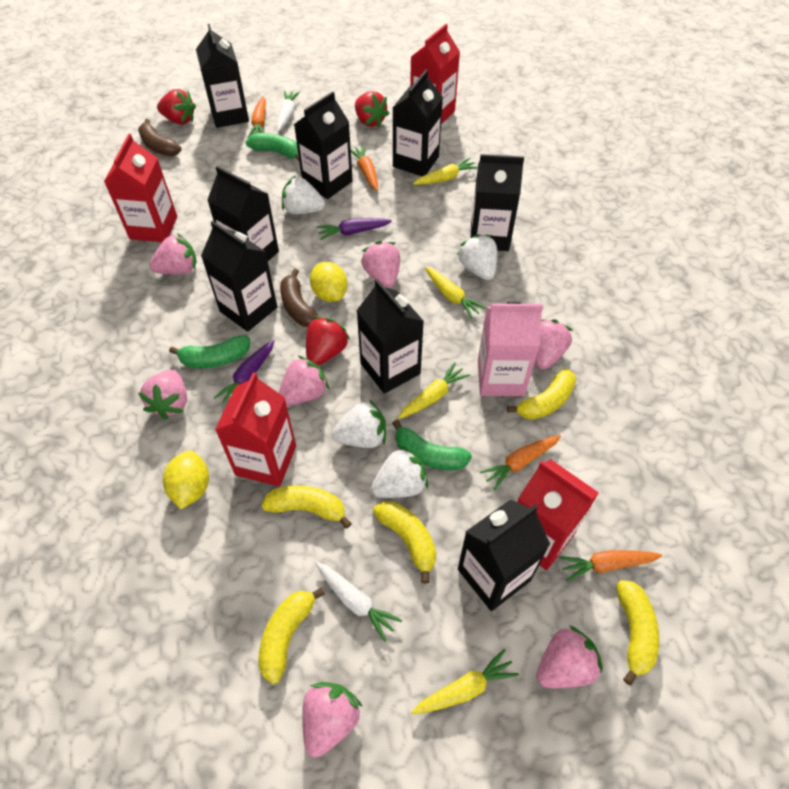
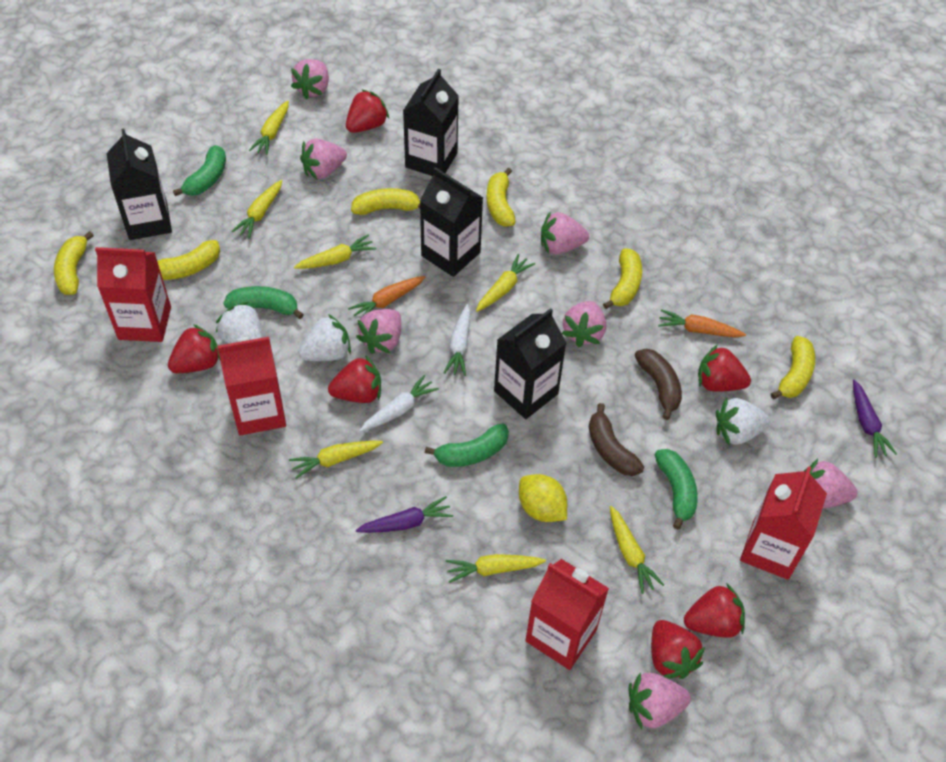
black carton: [196,24,249,128] [201,221,277,332] [207,166,279,261] [294,91,353,199] [357,279,424,394] [393,70,443,176] [458,499,550,611] [471,154,524,251] = 8 -> [107,129,172,240] [403,69,459,176] [420,167,483,277] [494,308,566,419] = 4
green banana: [169,335,250,368] [246,133,299,161] [392,420,472,470] = 3 -> [173,145,226,196] [223,286,304,319] [425,424,509,467] [654,449,698,530] = 4
orange carrot: [248,97,266,138] [351,145,378,191] [480,435,561,490] [559,550,662,582] = 4 -> [348,276,425,317] [658,309,746,338] = 2
pink carton: [478,302,543,396] = 1 -> none = 0
red strawberry: [157,89,196,125] [306,316,350,365] [355,91,389,127] = 3 -> [168,324,220,373] [328,355,381,403] [346,89,389,133] [651,620,705,679] [684,583,745,638] [698,344,751,391] = 6
white strawberry: [282,175,325,214] [332,399,386,448] [371,446,428,498] [457,234,497,280] = 4 -> [216,302,263,344] [298,314,351,361] [716,398,770,445] = 3
yellow banana: [258,587,325,684] [261,485,352,528] [373,501,436,584] [507,368,576,420] [617,580,659,685] = 5 -> [54,231,94,295] [157,240,220,280] [351,188,420,215] [487,167,515,227] [603,248,642,309] [771,336,815,399] = 6
yellow carrot: [398,362,470,419] [411,649,519,715] [413,158,478,185] [425,266,486,319] = 4 -> [231,180,282,239] [249,100,289,155] [289,441,383,479] [294,235,376,269] [446,554,546,583] [476,254,535,312] [610,506,664,594] = 7
yellow lemon: [163,450,209,509] [310,262,348,302] = 2 -> [519,474,567,522] = 1

